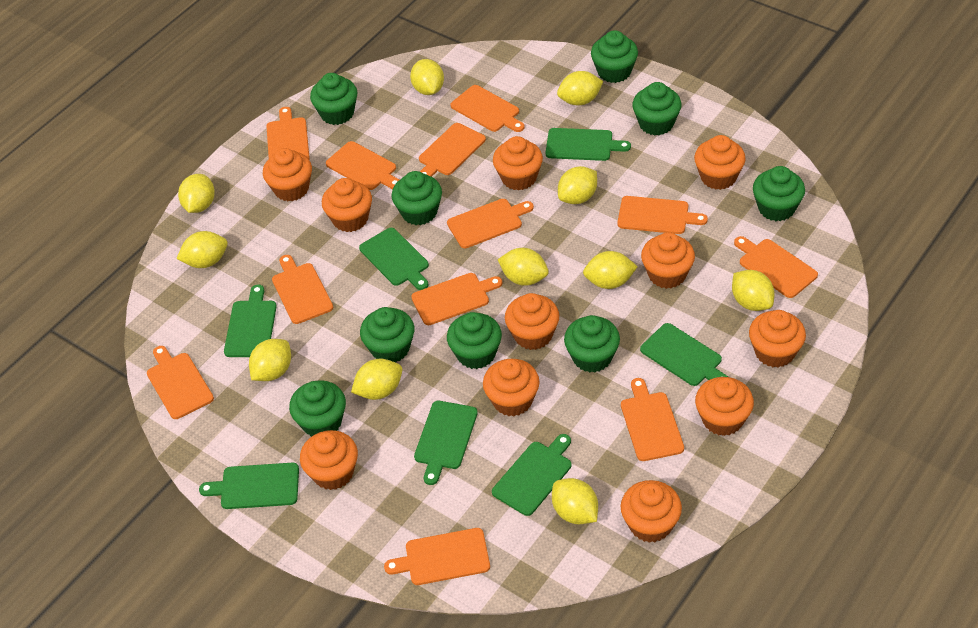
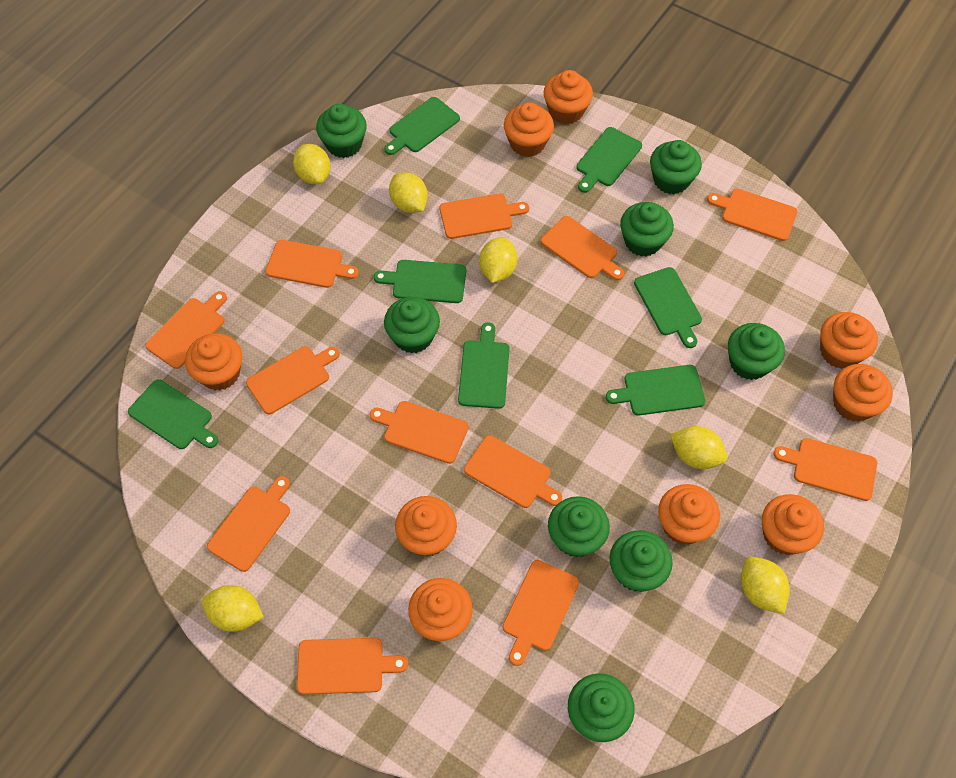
green cupcake: [289,380,346,437] [310,73,358,125] [360,307,414,362] [391,171,442,225] [447,312,502,369] [564,315,620,373] [591,30,638,83] [632,82,682,135] [753,166,805,221] = 9 -> [316,104,367,158] [384,297,440,353] [548,496,610,557] [568,674,635,742] [610,530,673,592] [620,202,674,257] [650,140,702,194] [728,323,785,380] = 8
orange cupcake: [263,148,312,201] [300,430,358,490] [322,178,372,232] [483,359,540,416] [493,136,543,190] [505,293,560,350] [621,480,682,543] [641,232,695,289] [694,135,746,190] [695,377,754,436] [749,310,806,367] = 11 -> [185,333,242,390] [395,496,457,557] [408,578,473,641] [504,103,554,157] [543,70,593,124] [658,484,720,545] [762,494,824,555] [820,312,878,369] [833,364,893,422] = 9
yellow lemon: [176,231,228,268] [178,174,215,213] [249,339,291,381] [351,359,402,400] [410,59,444,95] [498,248,549,286] [552,478,598,524] [557,71,604,105] [558,166,597,204] [583,251,638,289] [732,270,775,311] = 11 -> [202,585,264,632] [293,144,330,184] [389,172,428,213] [479,237,517,283] [670,426,727,469] [741,557,790,614] = 6

